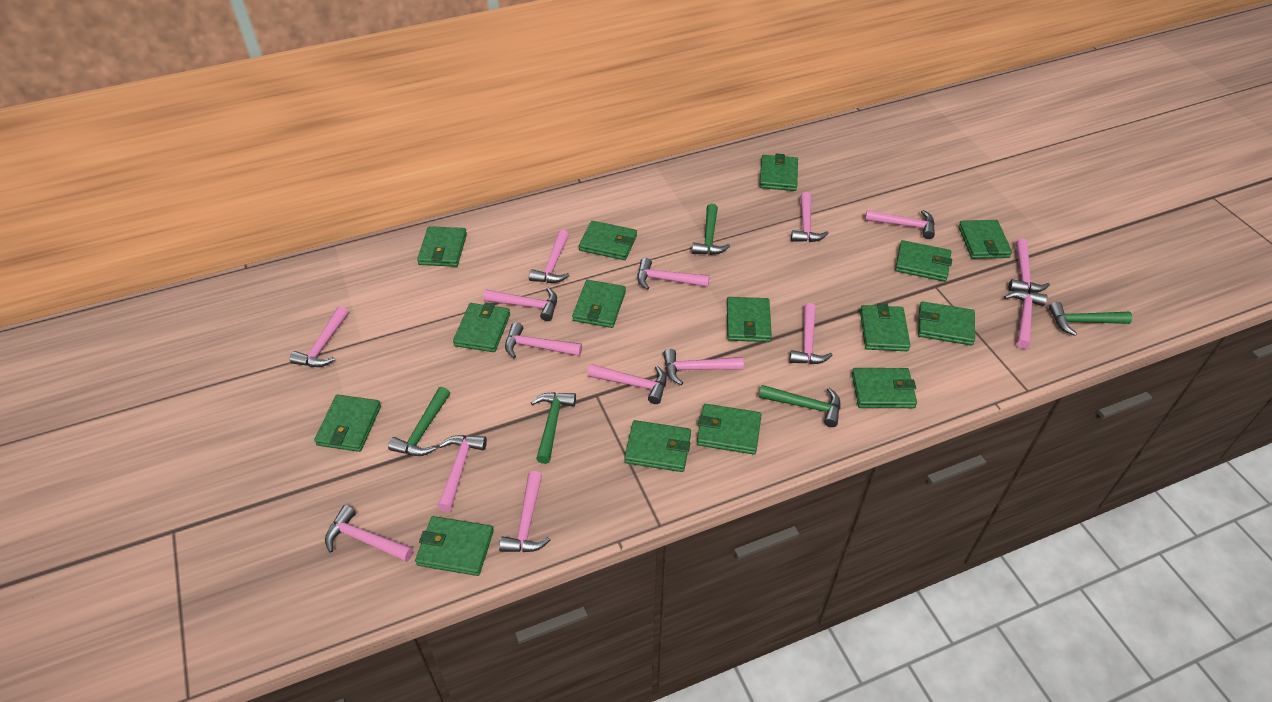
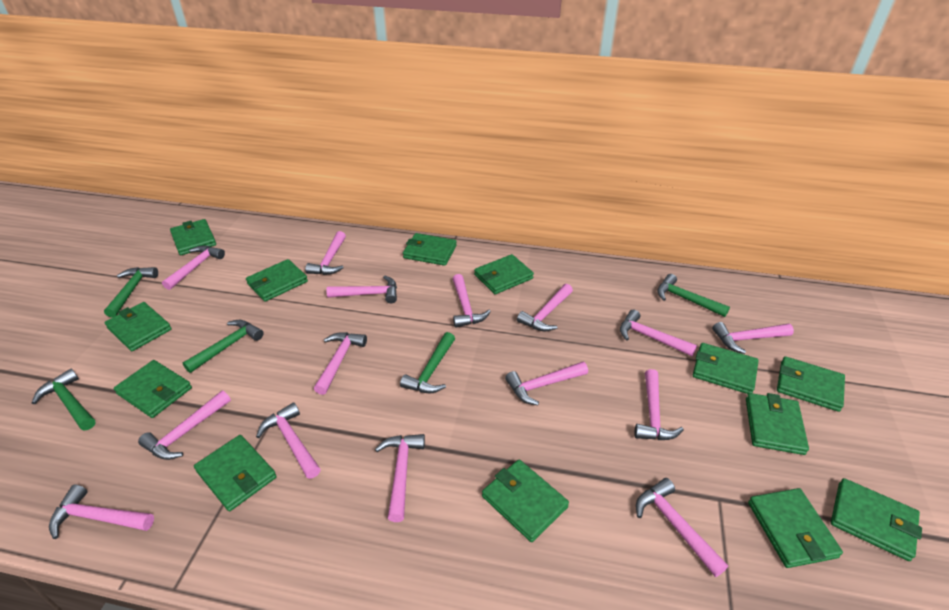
green wallet: [314,395,381,452] [415,516,494,576] [417,226,467,267] [453,302,510,352] [572,280,626,328] [579,221,637,260] [624,420,691,472] [697,404,762,455] [727,297,772,342] [759,154,798,191] [852,368,917,408] [860,303,911,351] [895,240,952,282] [918,301,975,346] [958,220,1012,259] = 15 -> [105,302,172,351] [114,360,192,418] [170,219,216,255] [194,435,277,511] [246,259,308,302] [403,233,457,266] [474,254,534,294] [482,459,569,542] [693,343,759,394] [746,393,809,455] [748,488,843,568] [777,356,845,412] [831,478,922,561] = 13

